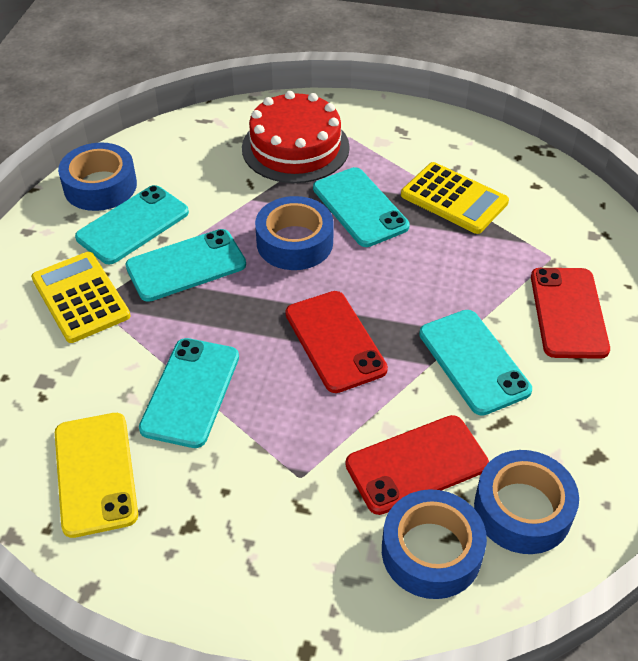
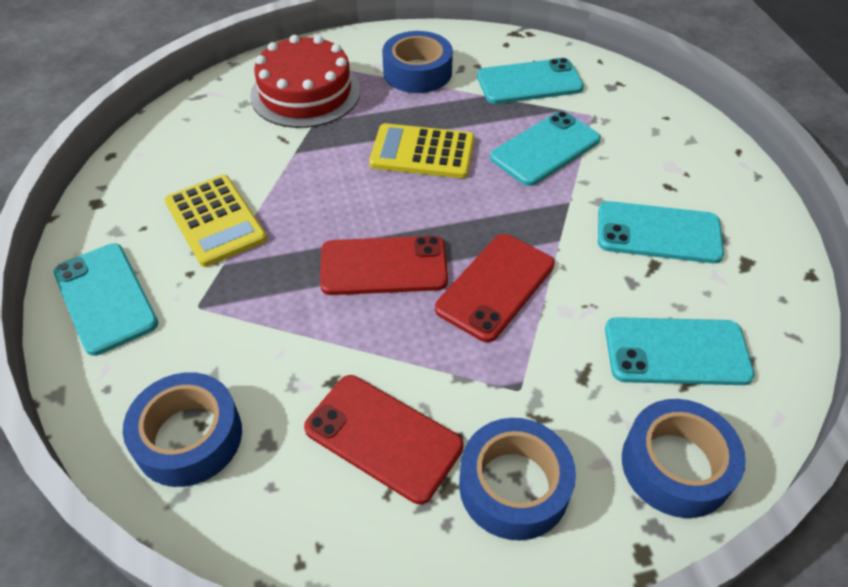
yellow phone: [55,413,138,538] = 1 -> none = 0

